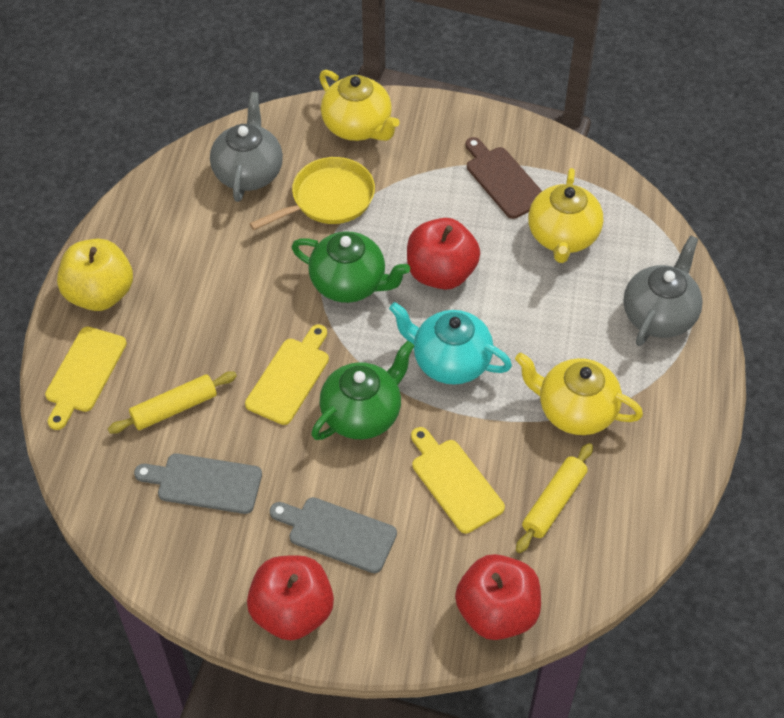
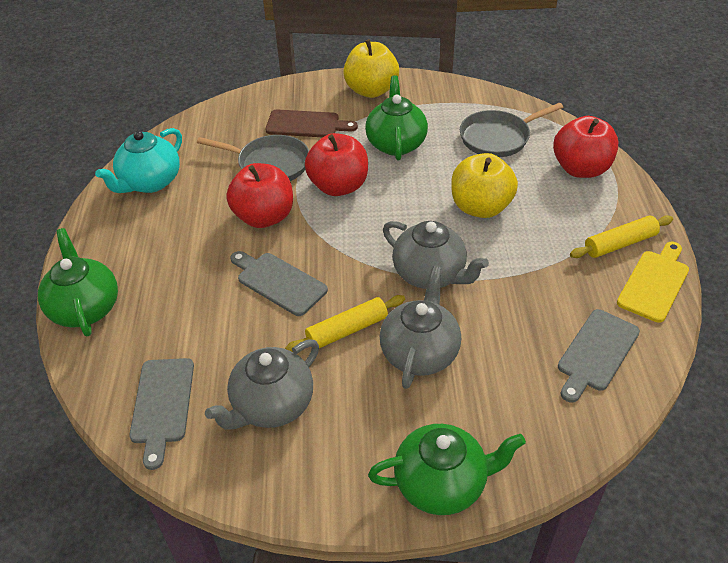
green teapot: [292,231,410,303] [311,341,414,440] = 2 -> [38,228,118,336] [365,75,428,160] [368,424,526,515] = 3
grey cutting board: [134,453,262,514] [270,497,397,573] = 2 -> [129,358,194,470] [230,251,328,316] [558,309,640,402] = 3
grey pan: none = 0 -> [197,135,309,181] [460,103,563,157] = 2
grey teapot: [210,92,283,202] [624,235,703,346] = 2 -> [205,339,319,430] [380,266,461,389] [383,221,489,289] = 3
yellow apple: [57,239,133,311] = 1 -> [343,39,399,98] [451,153,518,218] = 2
yellow cutting board: [45,327,127,430] [245,324,329,425] [411,427,505,533] = 3 -> [617,242,689,323] = 1
yellow pan: [249,157,375,230] = 1 -> none = 0
yellow teapot: [319,70,400,141] [515,353,643,435] [528,168,603,263] = 3 -> none = 0

